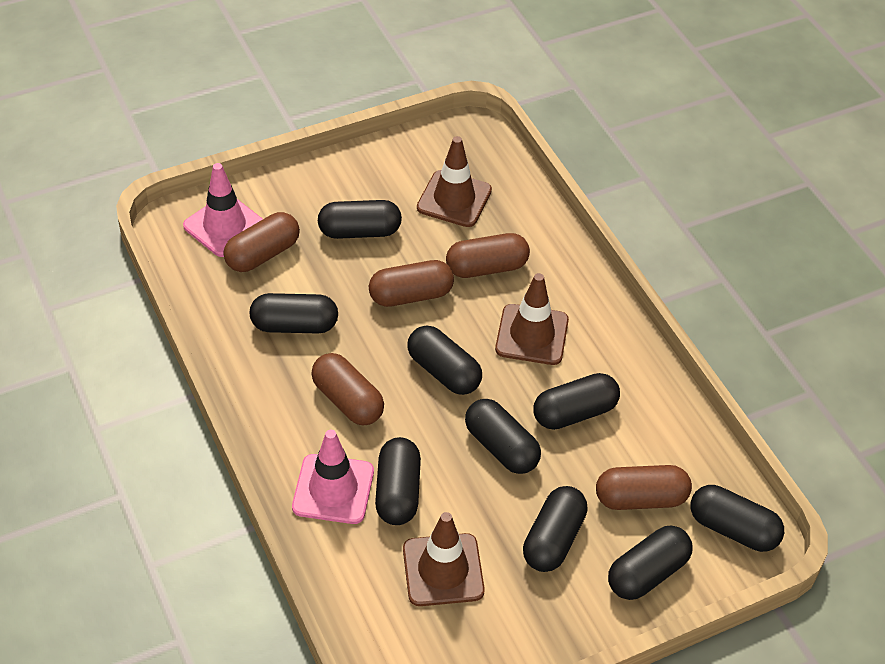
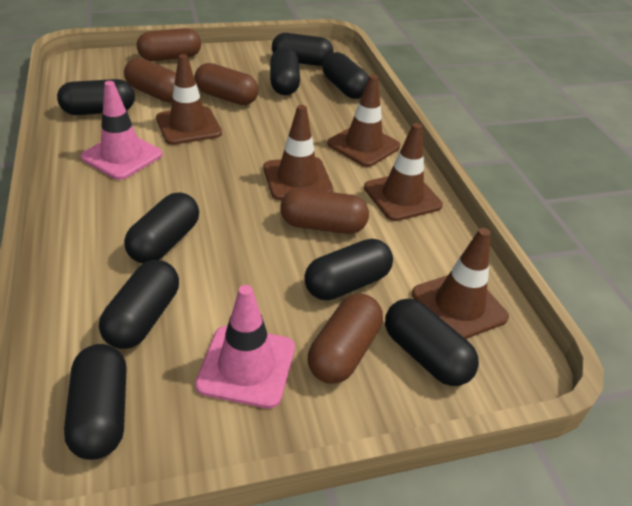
brown traffic cone: [403,512,485,606] [417,136,492,227] [495,273,569,365] = 3 -> [156,54,222,145] [263,105,333,200] [327,75,400,167] [364,123,443,221] [412,228,509,339] = 5

